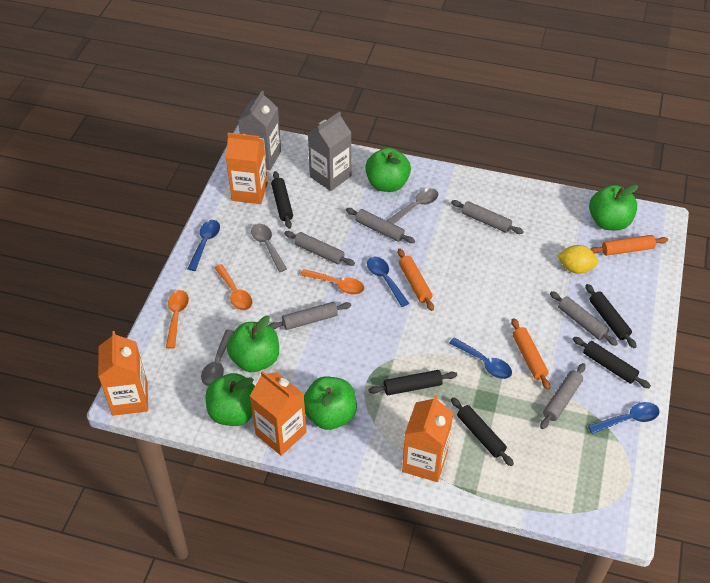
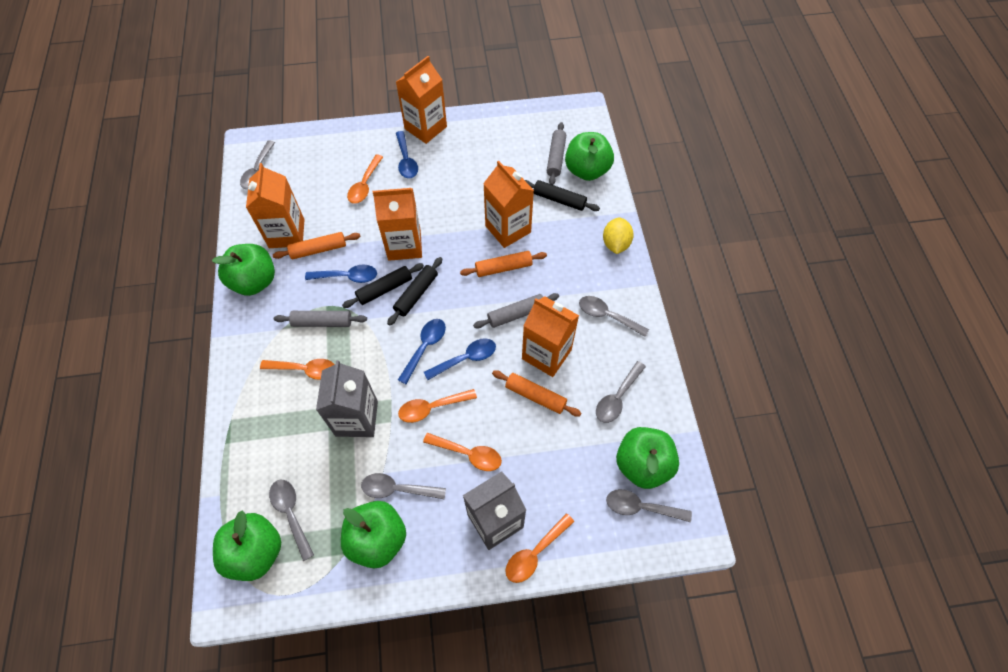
black rolling pin: [271,171,293,229] [368,370,457,395] [451,397,514,466] [573,337,651,388] [585,284,637,348] = 5 -> [342,263,424,308] [387,257,442,326] [525,180,600,211] = 3
grey rolling pin: [269,302,351,330] [284,231,355,266] [346,208,415,243] [451,200,524,234] [540,363,586,429] [550,291,618,346] = 6 -> [274,311,367,327] [473,293,559,328] [547,122,566,185] = 3
grey spoon: [201,329,234,386] [251,224,287,272] [387,188,439,224] = 3 -> [240,141,275,189] [269,479,314,561] [361,473,446,499] [579,296,649,337] [596,361,646,423] [606,489,692,522] = 6
orange carton: [98,331,148,416] [226,133,268,204] [250,371,306,456] [402,395,453,482] = 4 -> [246,163,305,248] [373,188,422,261] [396,56,447,144] [483,161,534,248] [522,296,579,377] = 5
orange spoon: [166,290,189,349] [214,264,253,310] [300,269,364,295] = 3 -> [260,359,335,380] [347,154,383,204] [398,389,477,423] [423,433,502,471] [505,513,574,583] = 5

